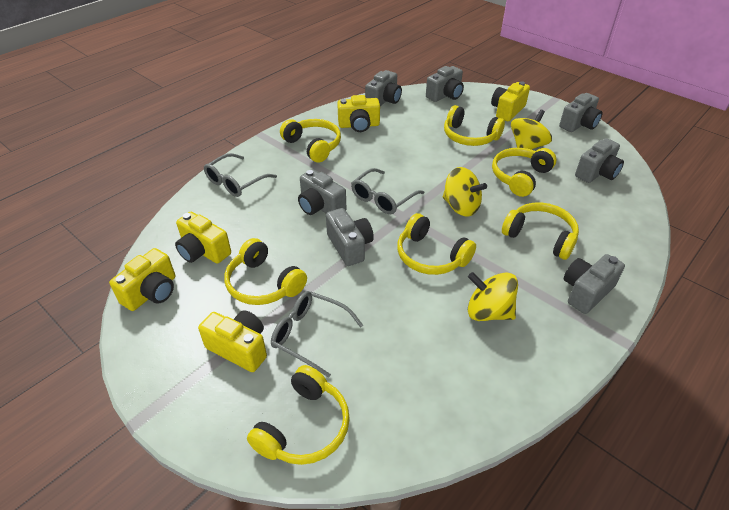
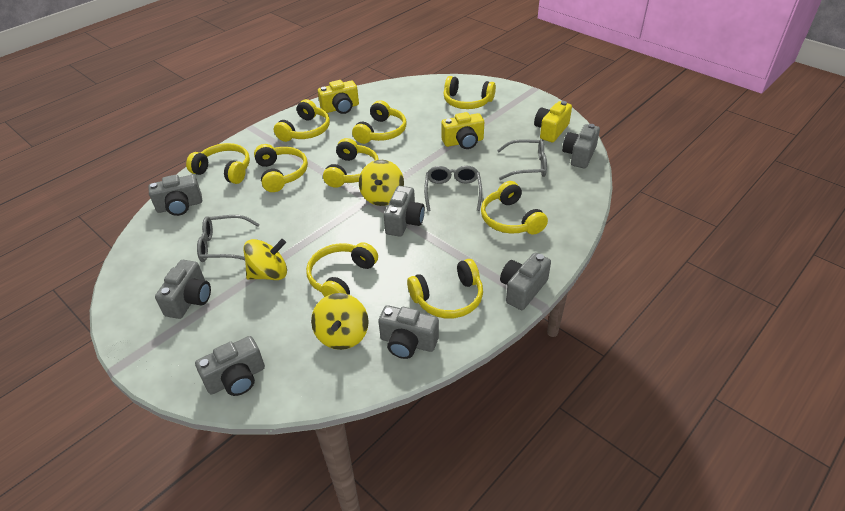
yellow camera: [109,248,175,311] [175,212,231,264] [198,310,267,372] [337,95,380,132] [491,81,530,121] = 5 -> [318,80,359,114] [441,112,484,149] [534,101,572,142] = 3
yellow headphones: [224,238,307,305] [247,365,350,465] [280,119,341,163] [397,213,476,275] [444,105,505,146] [492,148,556,197] [502,202,579,260] = 7 -> [186,143,250,184] [254,144,308,192] [274,99,330,142] [306,242,378,297] [323,138,379,188] [352,100,406,144] [407,259,483,319] [443,76,496,109] [481,181,548,235] = 9

